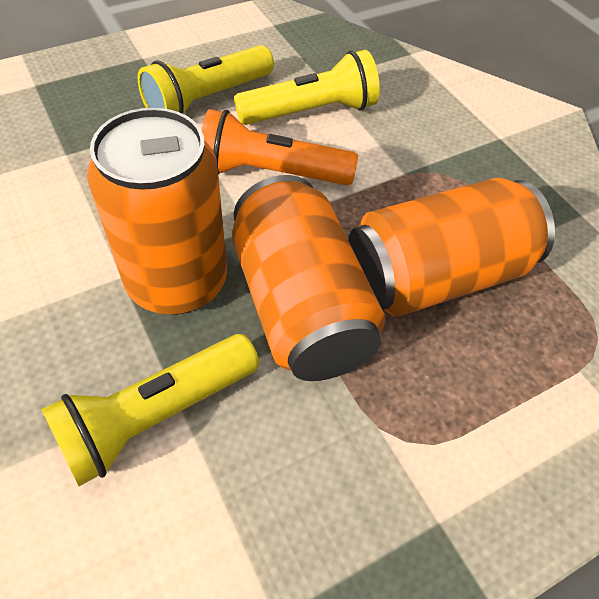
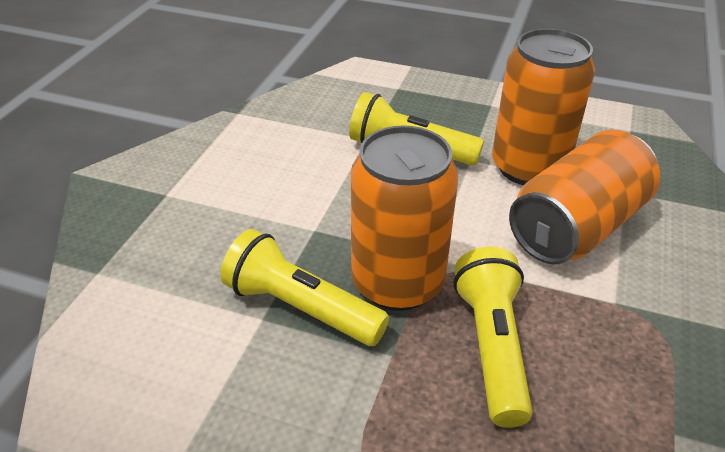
orange flashlight: [202,109,358,185] = 1 -> none = 0

